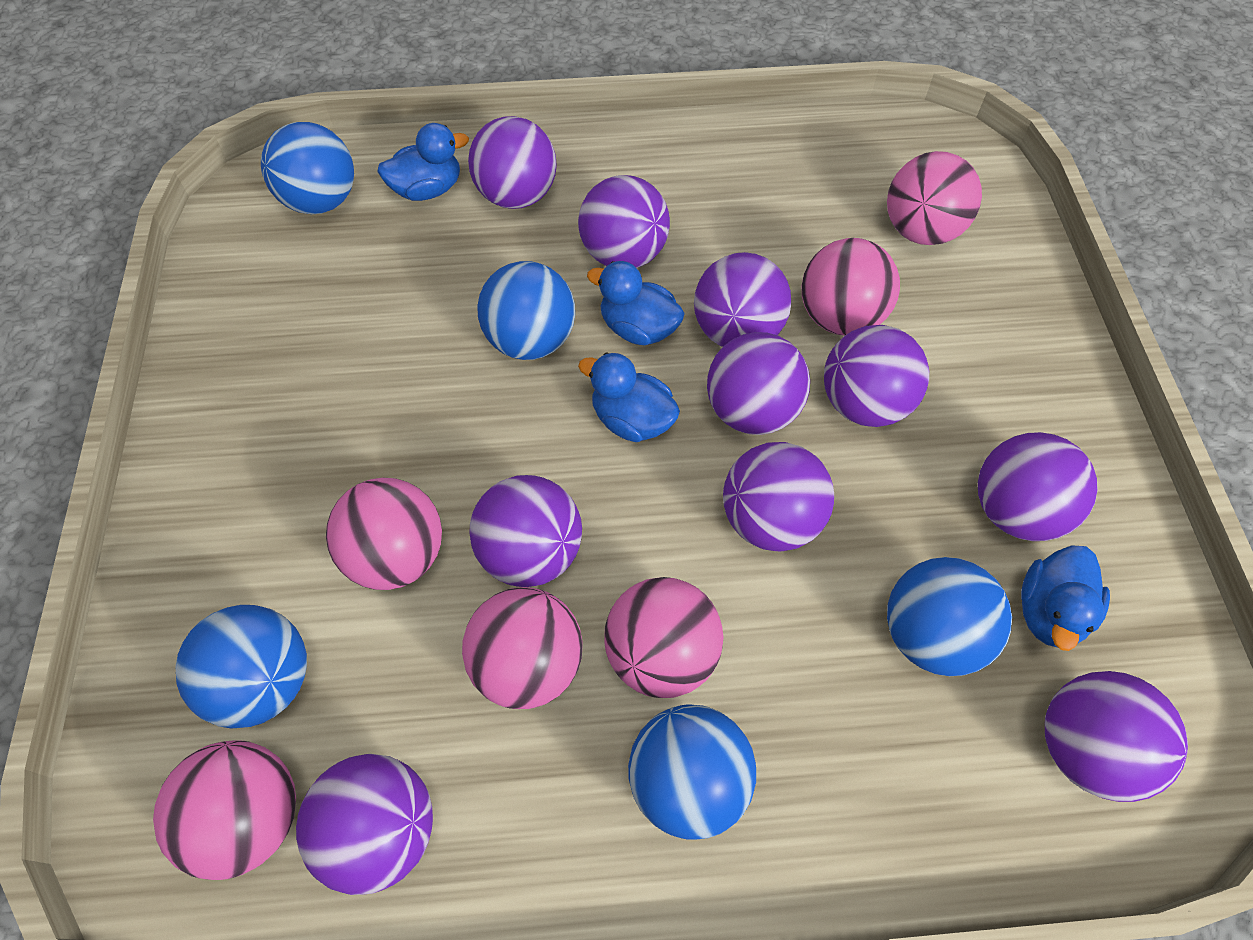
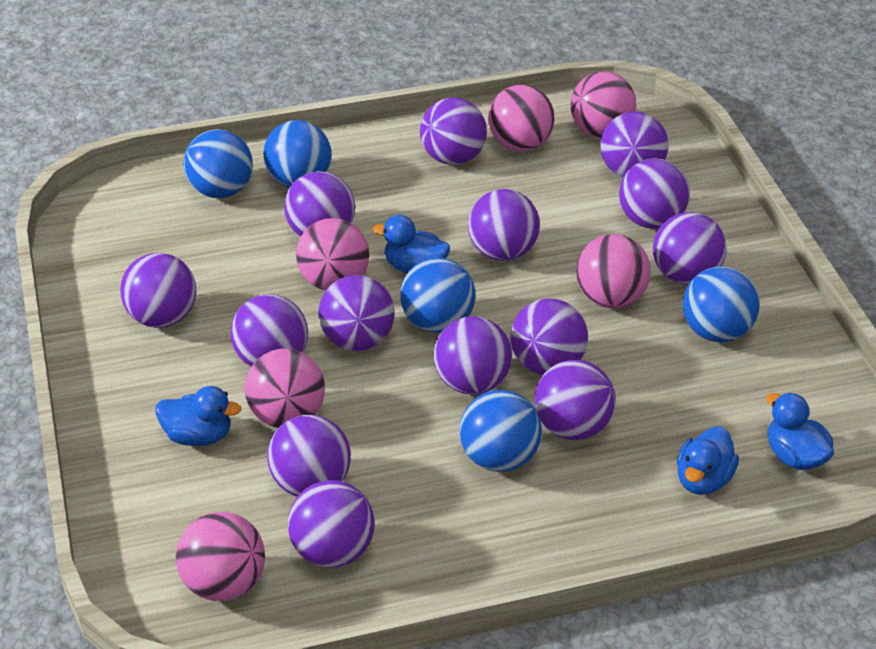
purple ball: [296,754,433,895] [468,116,557,209] [469,475,582,587] [578,175,670,268] [694,252,791,347] [707,332,810,435] [723,442,834,552] [824,325,929,427] [978,432,1098,541] [1045,671,1188,802] = 10 -> [120,253,196,328] [230,294,308,366] [267,415,351,497] [284,171,355,236] [288,480,375,568] [318,275,395,351] [420,98,487,165] [434,316,512,395] [468,189,540,261] [511,298,588,375] [535,360,616,440] [600,112,668,178] [619,158,690,229] [653,212,727,285] = 14

